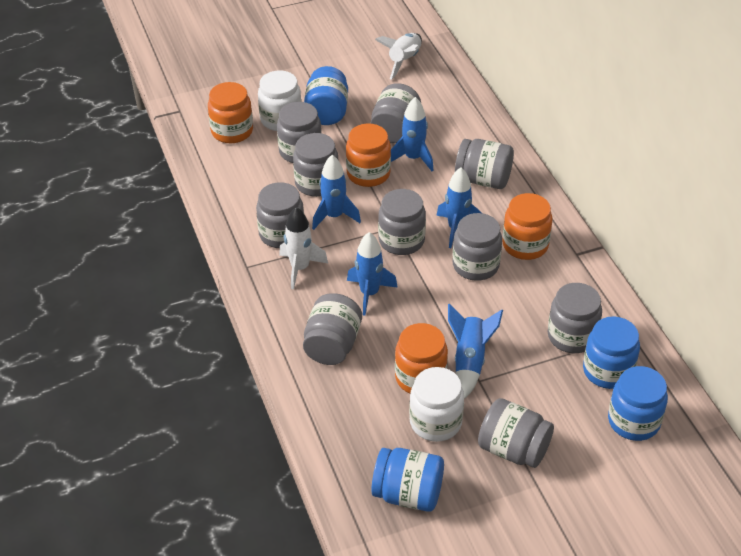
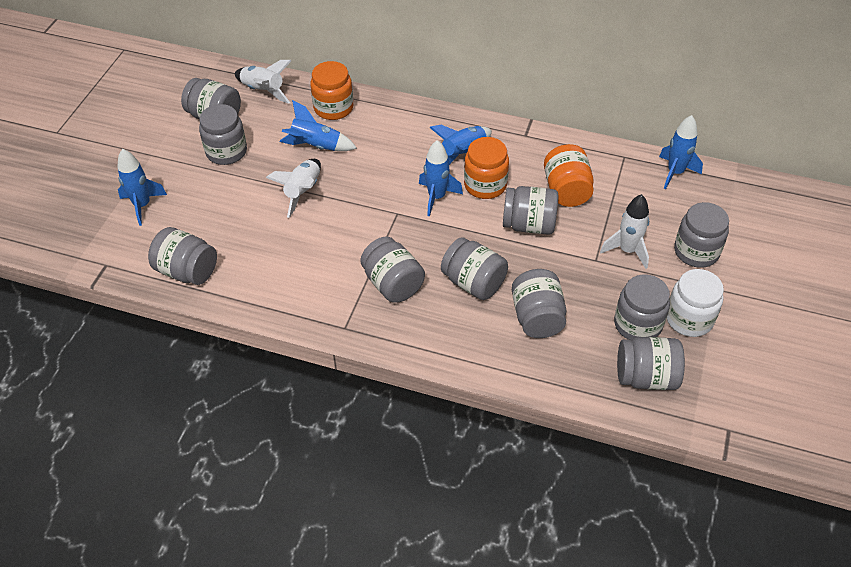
blue jar: [304,66,348,125] [371,448,444,512] [583,317,640,389] [608,366,668,441] = 4 -> none = 0
orange jar: [208,82,253,143] [346,123,391,187] [395,323,448,393] [502,193,552,260] = 4 -> [310,61,353,120] [464,137,509,199] [544,144,594,207] = 3
white jar: [258,70,302,131] [409,367,464,442] = 2 -> [667,269,724,337] = 1
white rocket: [279,207,328,289] [375,33,422,80] = 2 -> [234,60,291,104] [266,159,321,218] [600,194,649,269] = 3

